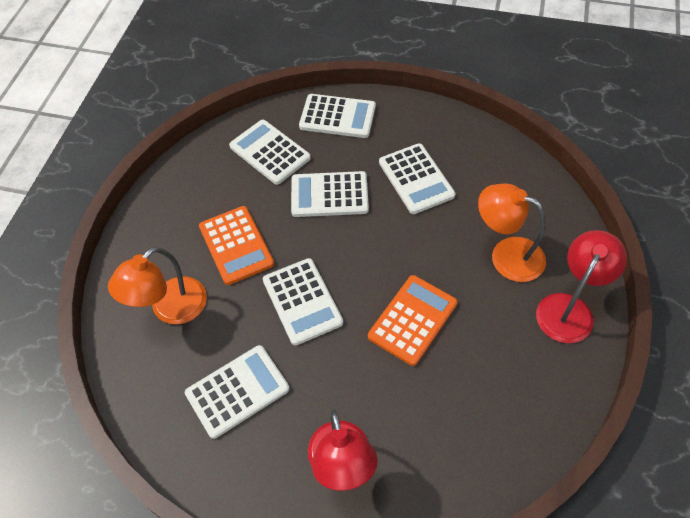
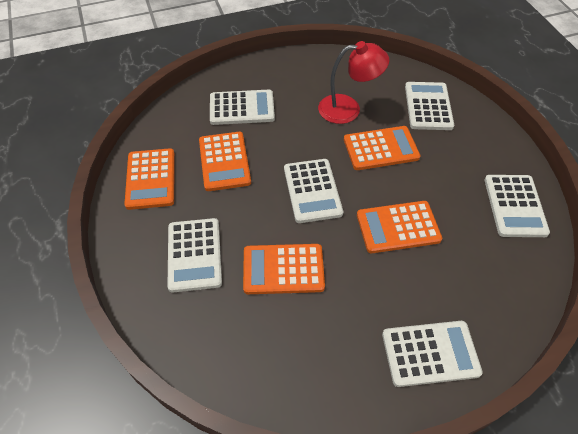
orange calculator: [199,206,274,285] [368,275,458,366] = 2 -> [124,148,175,210] [199,132,251,191] [243,244,325,294] [344,126,420,170] [357,201,442,253] = 5
orange lamp: [108,247,207,324] [478,183,546,282] = 2 -> none = 0
red lamp: [308,409,378,491] [536,230,627,343] = 2 -> [318,41,389,124] = 1

